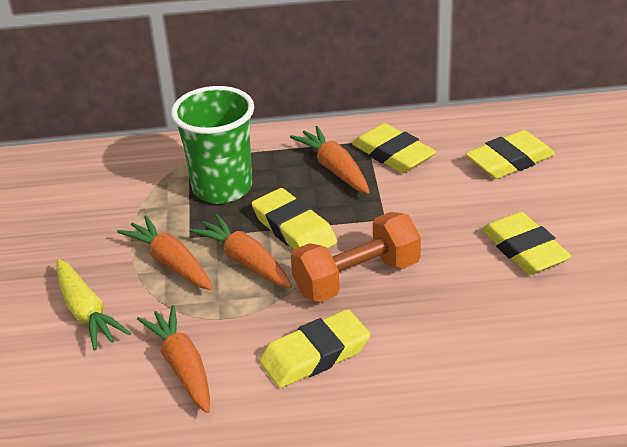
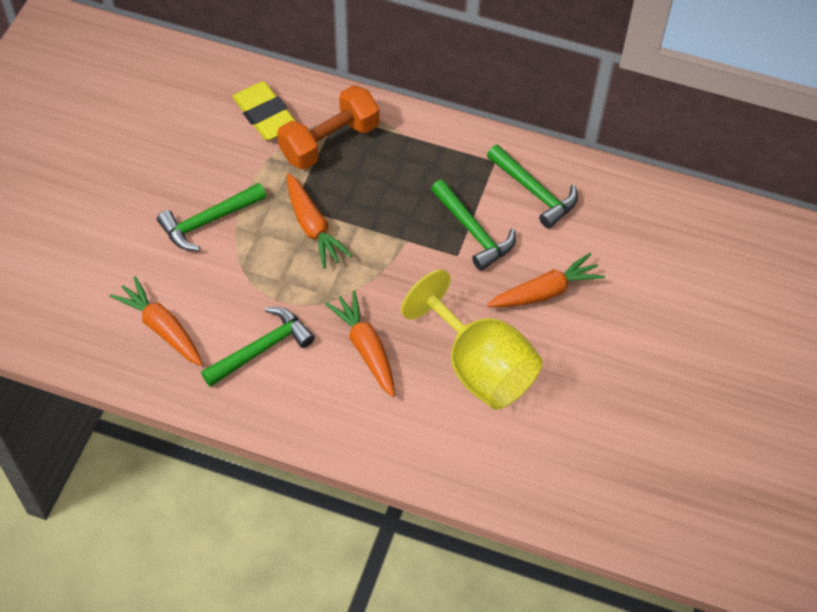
green cup: [171,86,254,204] = 1 -> none = 0
green hammer: none = 0 -> [157,183,266,251] [201,307,315,387] [431,179,516,271] [487,145,578,229] = 4
yellow carrot: [56,259,131,351] = 1 -> none = 0
yellow eraser: [252,188,337,249] [259,309,371,388] [352,123,436,173] [466,130,555,179] [482,212,572,275] = 5 -> [232,81,295,140] = 1
yellow goblet: none = 0 -> [401,269,543,410] = 1

